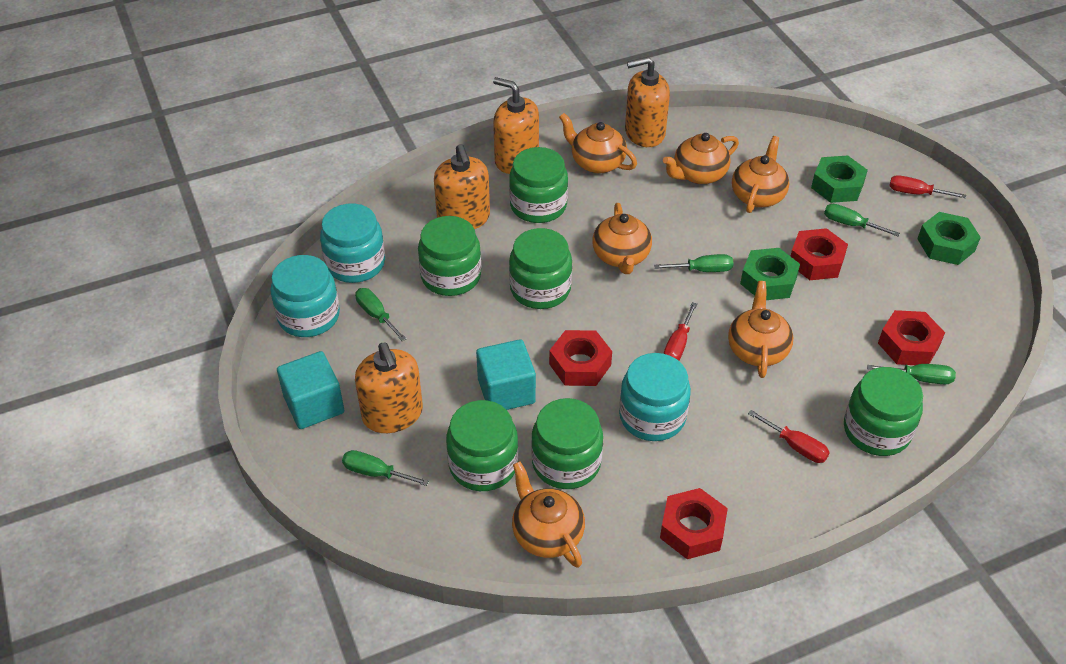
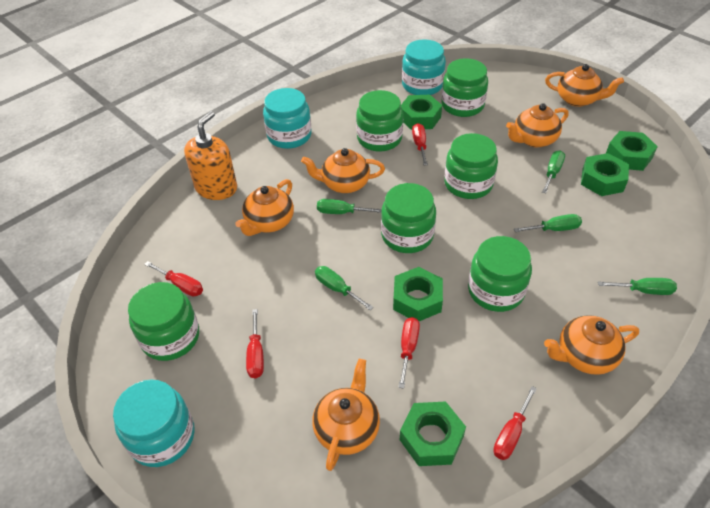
green nut: [740,248,800,300] [811,155,868,203] [917,212,981,265] = 3 -> [393,267,443,321] [400,401,466,466] [401,95,442,130] [581,153,629,196] [606,131,658,171] = 5
orange soap dispenser: [355,343,423,433] [434,144,490,229] [493,77,539,174] [625,57,670,147] = 4 -> [184,111,237,200] = 1
red nut: [549,330,612,386] [660,488,728,559] [791,228,848,280] [878,310,945,365] = 4 -> none = 0
red screwdriver: [664,302,697,361] [748,410,830,463] [889,175,966,198] = 3 -> [144,261,203,297] [246,309,264,378] [398,317,420,389] [412,123,428,165] [493,386,537,460] = 5
turquoise cube: [277,351,344,429] [476,339,536,410] = 2 -> none = 0

